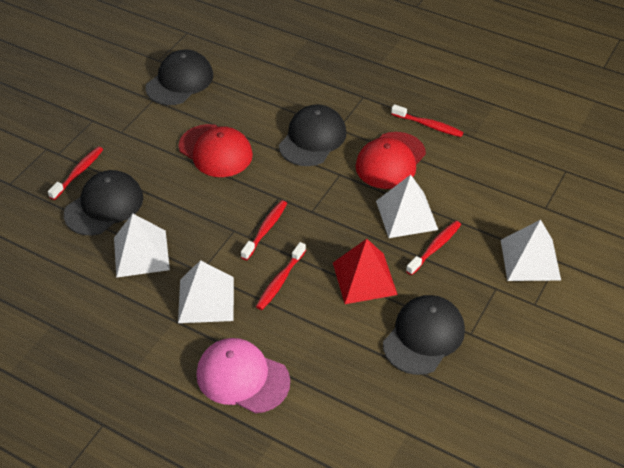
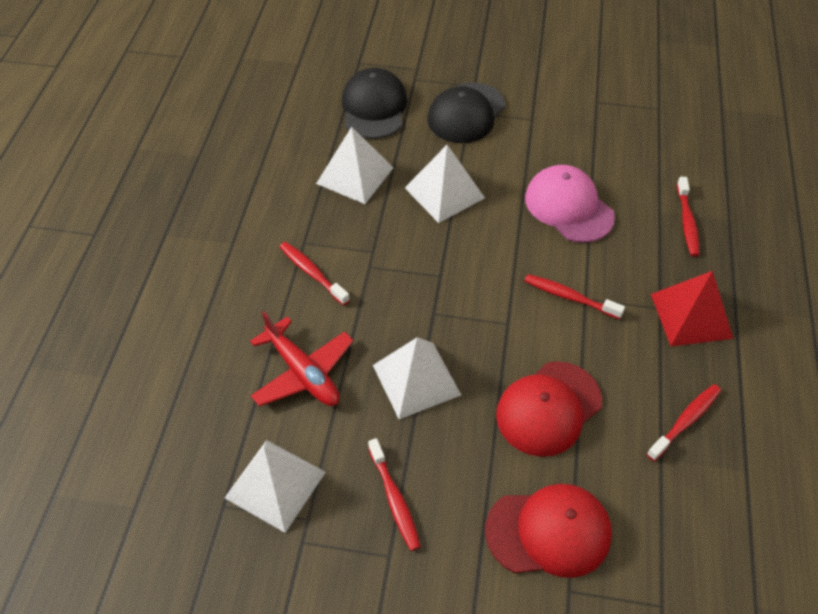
black cap: [64,170,143,235] [145,50,213,105] [279,104,347,166] [383,295,465,375] = 4 -> [342,68,407,139] [427,82,506,143] = 2
red plane: none = 0 -> [250,312,354,406] = 1

